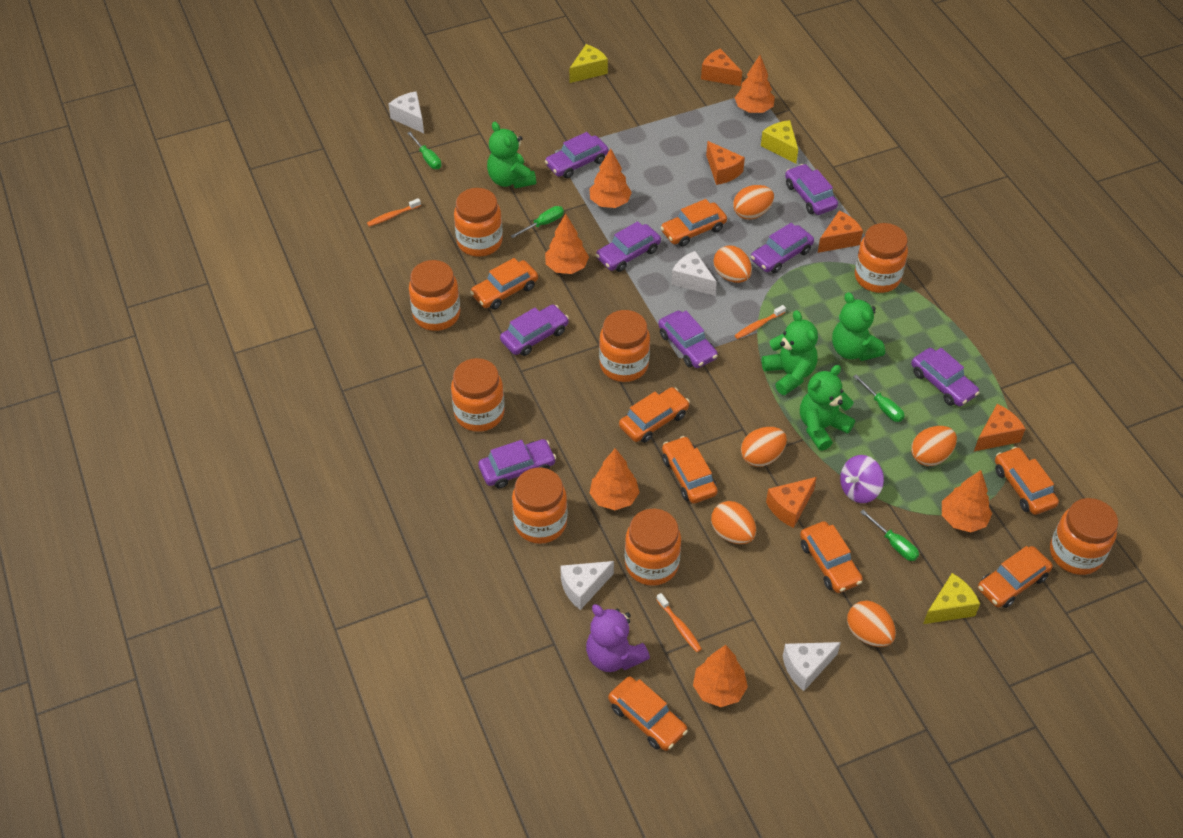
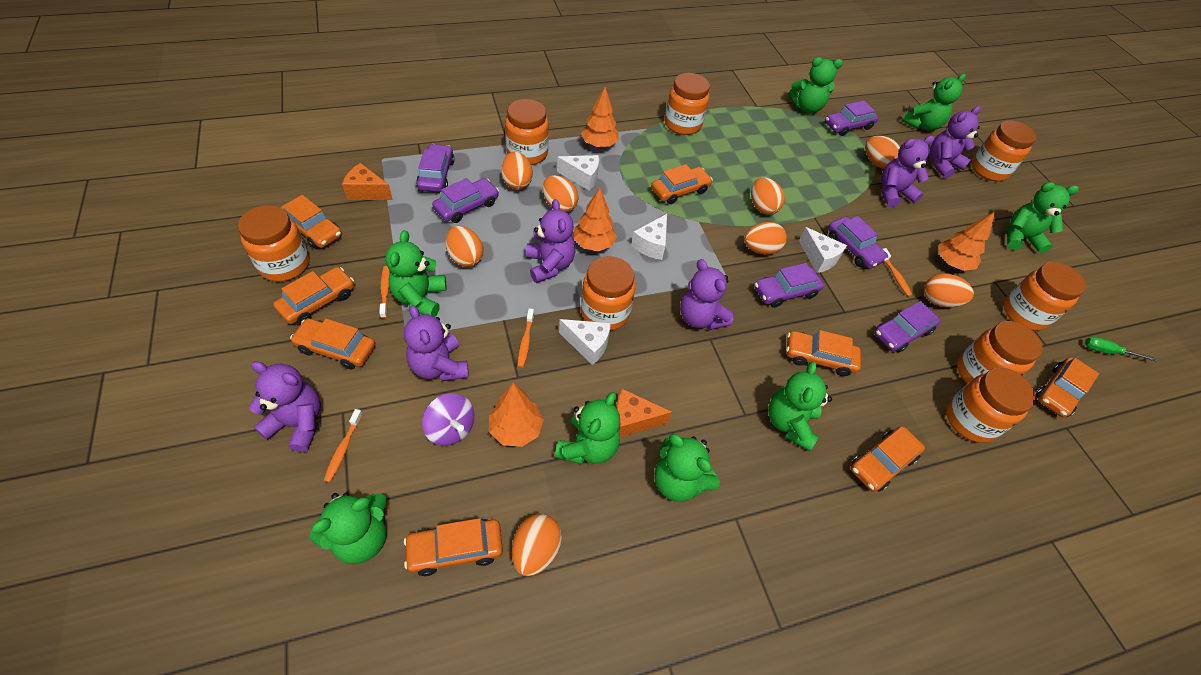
green screwdriver: [407,132,441,169] [511,206,564,238] [853,375,905,422] [860,510,919,561] = 4 -> [1085,336,1156,361] = 1
green teddy bear: [487,122,536,188] [762,310,818,395] [800,365,855,451] [832,292,885,361] = 4 -> [309,493,387,564] [385,230,446,317] [555,392,620,464] [654,434,720,502] [768,361,832,451] [788,57,843,113] [901,74,966,131] [1007,182,1079,253] = 8
orange cheese: [701,48,742,86] [706,141,745,185] [766,477,817,528] [818,211,863,253] [974,404,1026,451] = 5 -> [342,163,393,200] [616,389,672,437] = 2
orange egg: [711,501,756,544] [713,245,752,283] [733,185,774,220] [741,427,787,467] [847,601,896,647] [911,426,957,466] = 6 -> [446,226,483,267] [501,152,533,190] [512,514,562,576] [543,175,579,212] [744,222,787,255] [751,177,785,215] [865,136,900,169] [924,273,974,308] = 8
orange toothbrush: [367,198,421,227] [656,593,702,652] [735,305,786,339] = 3 -> [324,409,363,483] [379,266,390,318] [518,308,534,368] [883,248,912,297] = 4
orange tree: [545,214,589,274] [589,148,632,208] [590,448,640,510] [693,645,748,707] [735,55,775,113] [942,470,992,532] = 6 -> [489,383,544,447] [574,188,617,251] [581,87,619,148] [939,212,995,271] = 4
purple car: [478,439,556,488] [500,304,569,356] [545,132,608,178] [596,221,661,272] [658,311,718,368] [751,223,814,273] [785,164,838,215] [911,348,979,406] = 8 -> [416,144,455,192] [432,178,499,223] [755,263,824,308] [825,101,879,136] [828,216,888,269] [874,301,941,353] = 6
purple teddy bear: [586,604,650,672] = 1 -> [249,361,321,452] [404,305,469,381] [526,199,576,283] [680,259,733,330] [881,136,934,207] [930,106,980,178] = 6
yellow cheese: [569,44,608,83] [761,120,798,164] [923,573,980,624] = 3 -> none = 0

